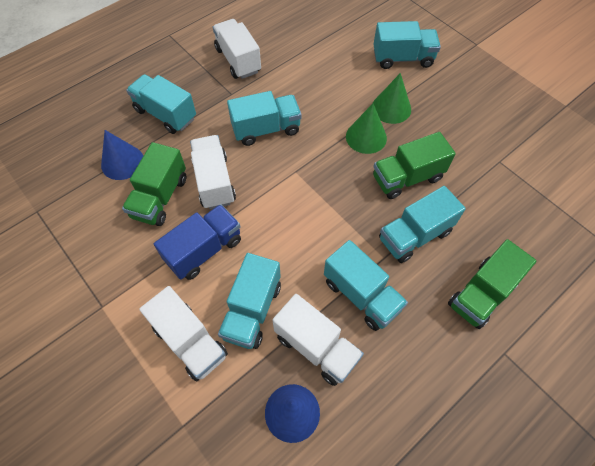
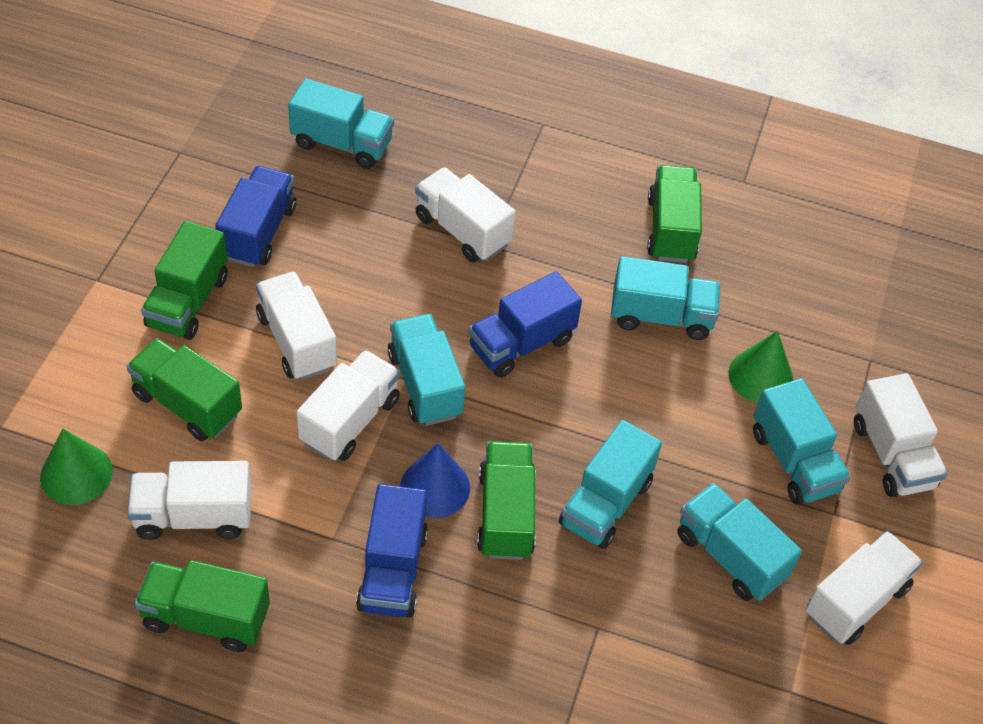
blue cone: [101,130,143,180] [265,384,320,443] = 2 -> [400,443,470,518] = 1
blue truck: [154,204,241,280] = 1 -> [215,166,296,267] [356,484,428,618] [469,271,582,378] = 3
green truck: [122,142,186,226] [373,132,456,199] [448,239,537,329] = 3 -> [126,338,242,441] [134,560,270,652] [141,221,228,340] [477,441,536,560] [647,165,702,263] = 5
white truck: [139,286,228,382] [190,135,236,209] [213,19,261,79] [272,294,364,386] = 4 -> [127,461,252,540] [256,271,337,380] [296,350,400,461] [415,167,516,263] [805,531,923,645] [854,373,948,497] = 6

